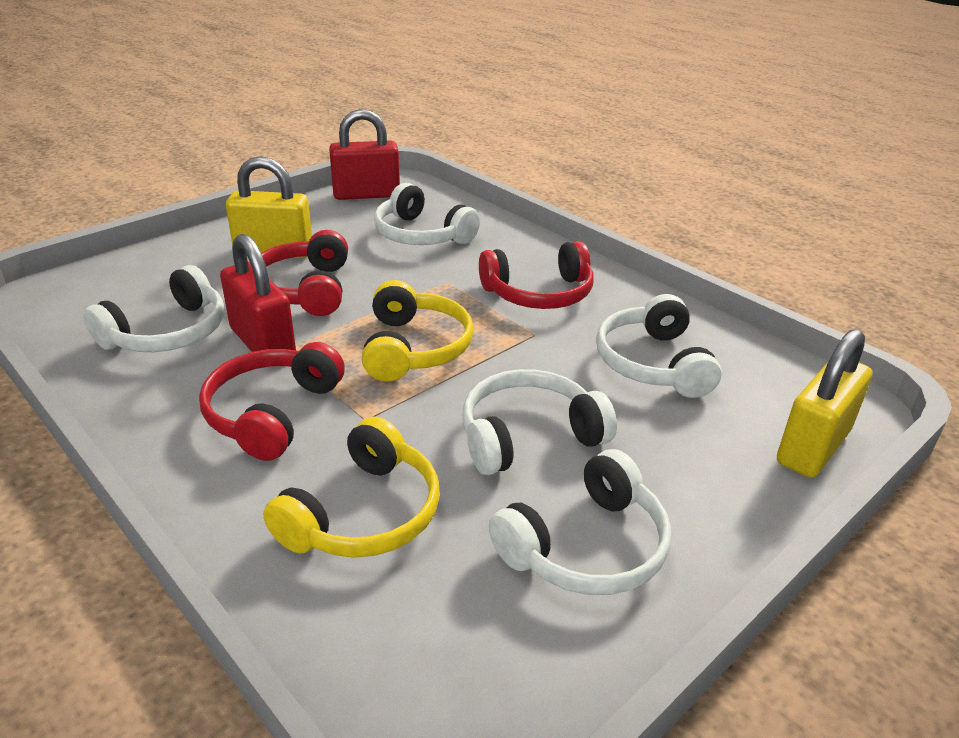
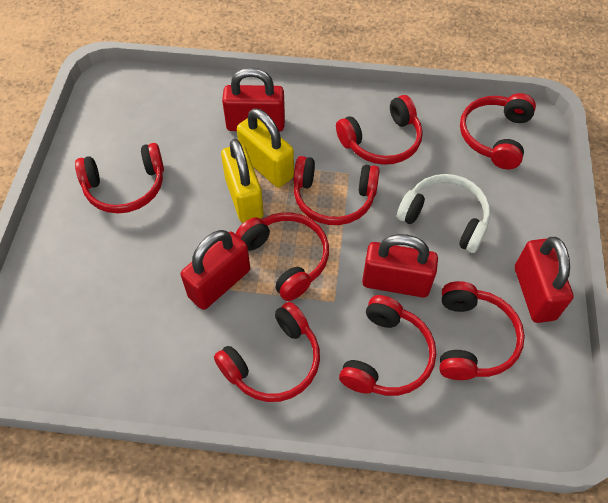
red headphones: [199,342,345,461] [261,230,348,316] [479,241,594,309] = 3 -> [75,143,164,213] [214,302,320,402] [236,212,329,301] [294,156,380,225] [336,95,423,165] [339,295,436,396] [439,281,525,380] [460,93,536,169] = 8
red padlock: [220,234,296,352] [329,109,400,200] = 2 -> [181,230,250,310] [222,67,285,132] [362,234,438,298] [515,237,574,323] = 4
white headphones: [83,265,224,352] [374,183,480,245] [462,369,617,475] [489,449,671,595] [596,294,722,398] = 5 -> [397,174,490,253] = 1
yellow headphones: [263,417,440,558] [362,280,474,381] = 2 -> none = 0

